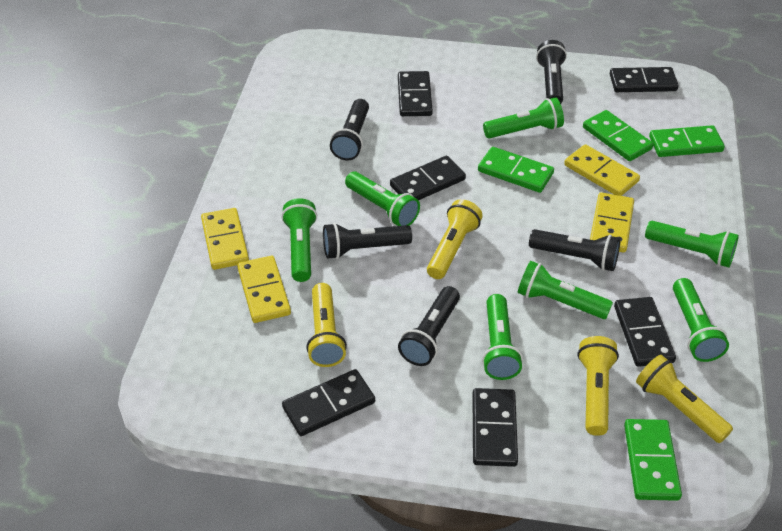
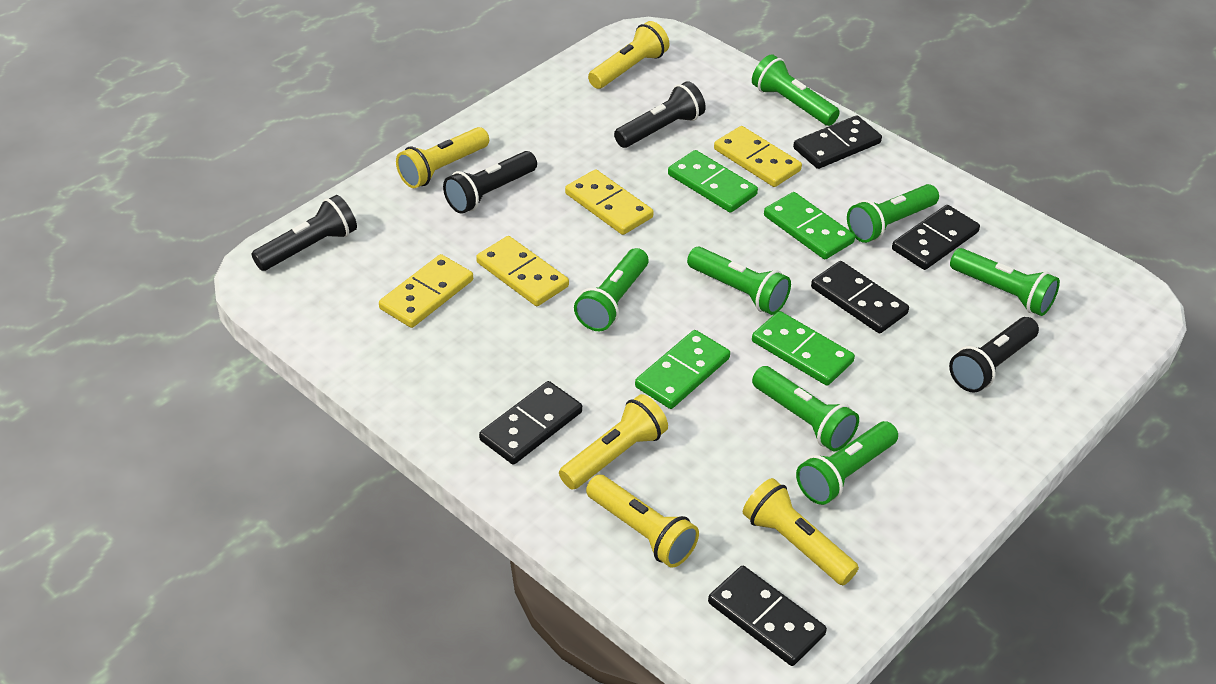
black domino: [282,369,375,436] [390,156,466,200] [398,71,433,116] [472,388,518,467] [610,67,679,92] [614,297,676,367] = 6 -> [479,381,582,464] [708,566,827,666] [793,115,882,169] [811,261,909,333] [892,205,980,270] = 5
black flashlight: [323,223,412,259] [330,99,369,160] [398,286,460,366] [529,229,620,271] [536,40,567,104] = 5 -> [252,195,357,271] [443,151,537,214] [614,81,706,148] [949,317,1039,393] = 4
yellow flashlight: [306,283,347,367] [427,199,483,279] [577,336,619,436] [636,355,733,443] = 4 -> [396,127,489,188] [559,394,668,489] [586,475,699,568] [588,21,669,89] [743,478,859,585] = 5

